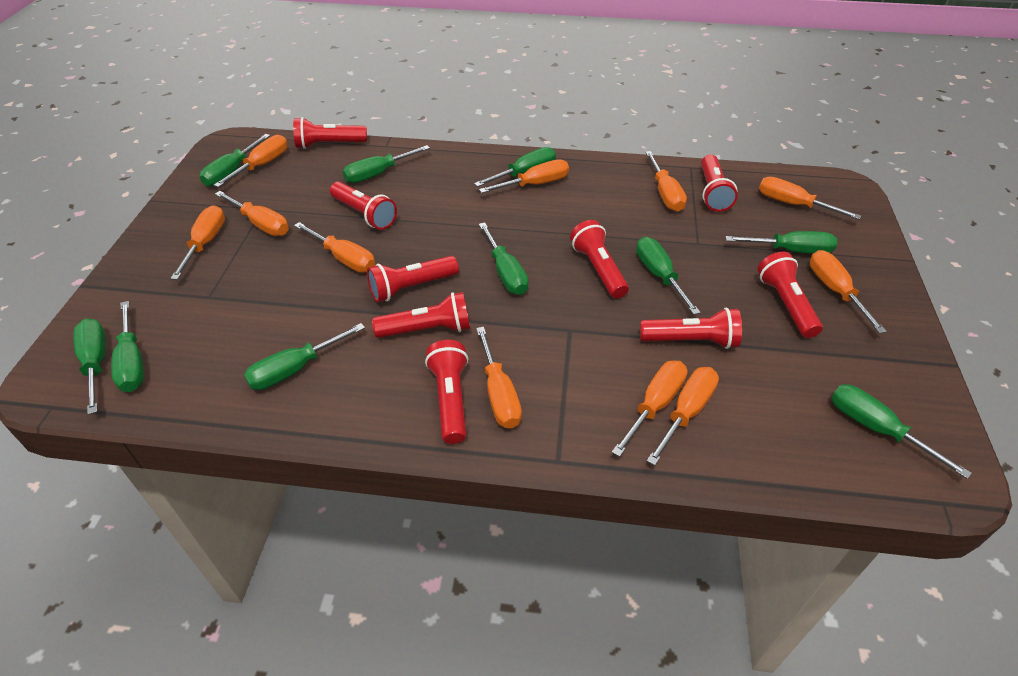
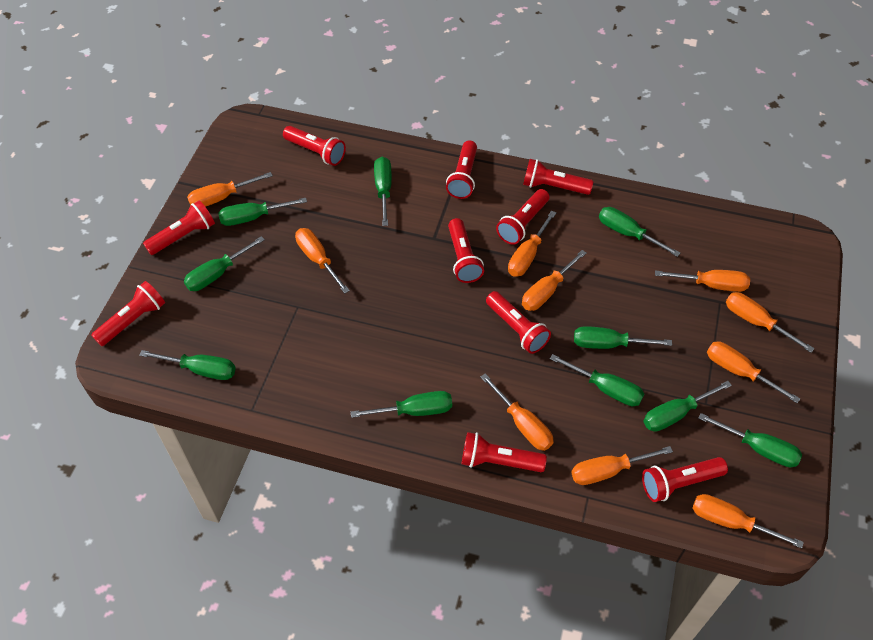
orange screwdriver: [170,206,225,280] [214,135,288,187] [215,191,289,236] [294,222,375,273] [476,327,522,429] [479,160,569,193] [612,361,688,457] [645,151,687,212] [647,367,719,466] [759,177,861,220] [810,250,887,334] = 11 -> [187,172,273,207] [295,228,350,294] [481,374,554,451] [508,210,556,277] [522,250,586,311] [571,446,673,485] [655,270,750,292] [692,494,804,548] [707,341,800,403] [726,292,815,353] = 10
red flashlight: [293,117,367,149] [330,182,397,230] [367,256,459,303] [372,292,470,338] [425,340,468,444] [570,220,629,298] [640,308,742,349] [701,155,738,212] [758,252,823,338] = 9 -> [91,281,165,346] [143,200,215,255] [283,126,346,166] [446,140,477,199] [448,218,484,283] [462,432,547,472] [486,291,551,354] [496,189,550,245] [523,159,593,195] [642,457,728,502] = 10

